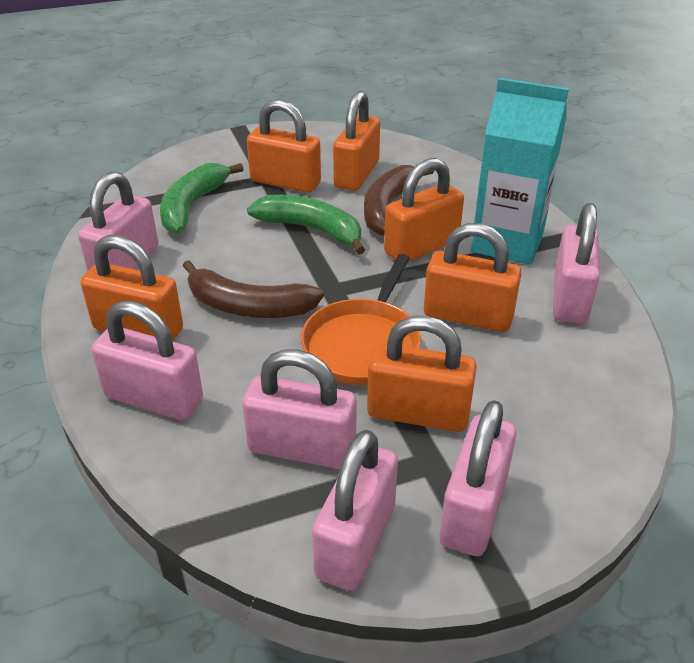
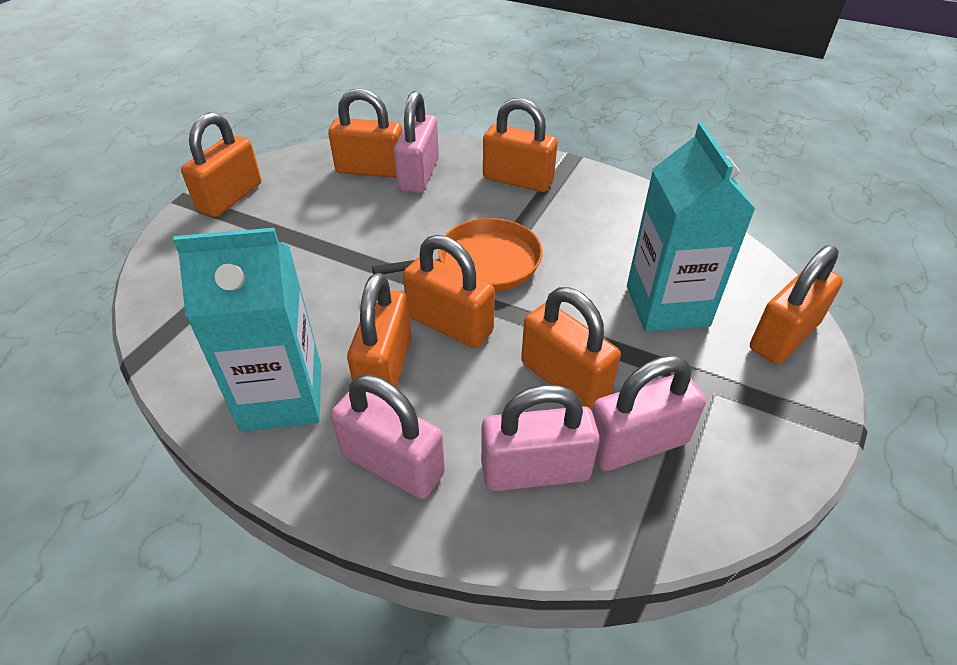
brown banana: [183,260,324,318] [364,165,434,236] = 2 -> none = 0
green banana: [160,163,244,234] [247,195,365,255] = 2 -> none = 0
orange padlock: [80,235,183,342] [247,99,321,193] [333,91,380,191] [367,316,477,432] [384,158,464,262] [424,223,521,332] = 6 -> [181,112,261,217] [328,89,402,178] [347,273,412,396] [403,235,495,348] [483,98,558,192] [521,287,621,411] [750,245,843,364] = 7
pink padlock: [78,171,158,272] [91,301,203,420] [242,349,357,470] [312,430,398,591] [440,400,517,556] [553,203,600,324] = 6 -> [331,375,445,499] [394,91,439,193] [481,385,600,491] [592,355,706,471] = 4
turquoise carton: [471,78,569,265] = 1 -> [173,228,321,432] [627,123,755,332] = 2

